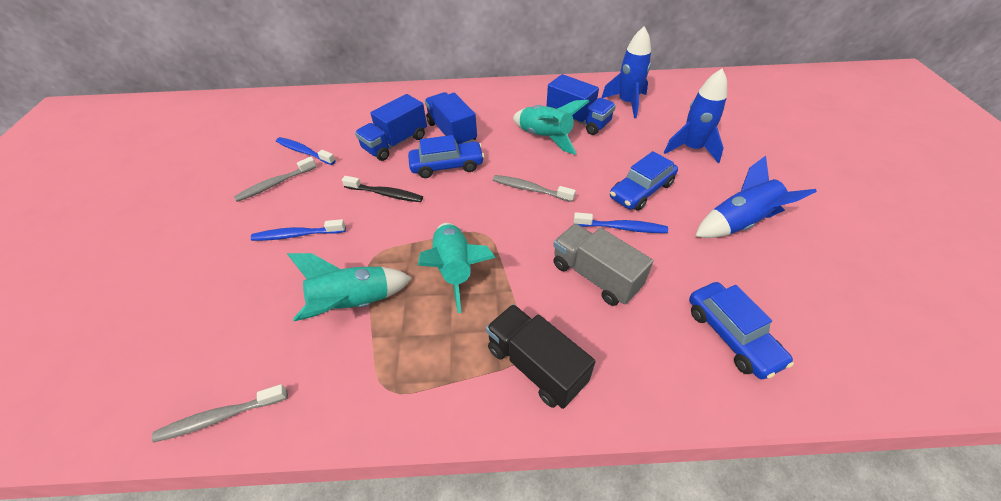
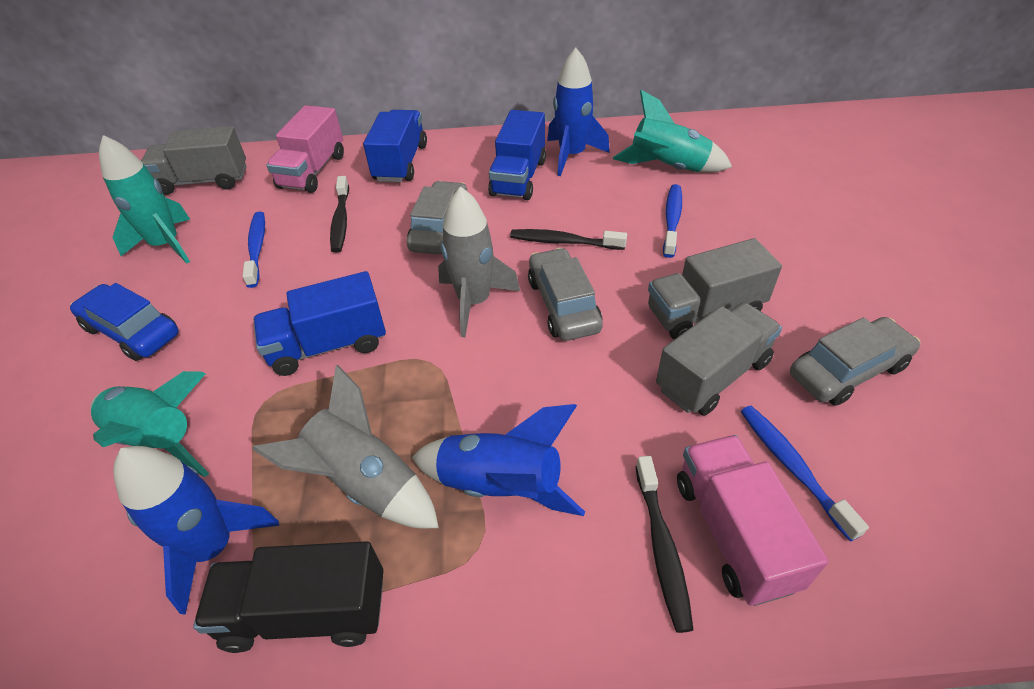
black toothbrush: [342,176,423,202] = 1 -> [330,176,349,253] [510,229,627,250] [635,456,694,633] = 3
blue car: [408,135,484,178] [610,151,678,211] [689,282,794,379] = 3 -> [70,283,179,361] = 1
grey car: none = 0 -> [407,181,467,255] [528,248,603,341] [790,317,920,406] = 3
grey rocket: none = 0 -> [252,365,439,528] [438,186,520,337] = 2
grey toothbrush: [152,384,288,443] [234,157,317,202] [493,175,576,202] = 3 -> none = 0
grey truck: [553,224,654,306] = 1 -> [141,126,247,195] [648,238,782,340] [656,302,782,416] = 3
pink truck: none = 0 -> [266,105,344,193] [677,435,829,606] = 2

